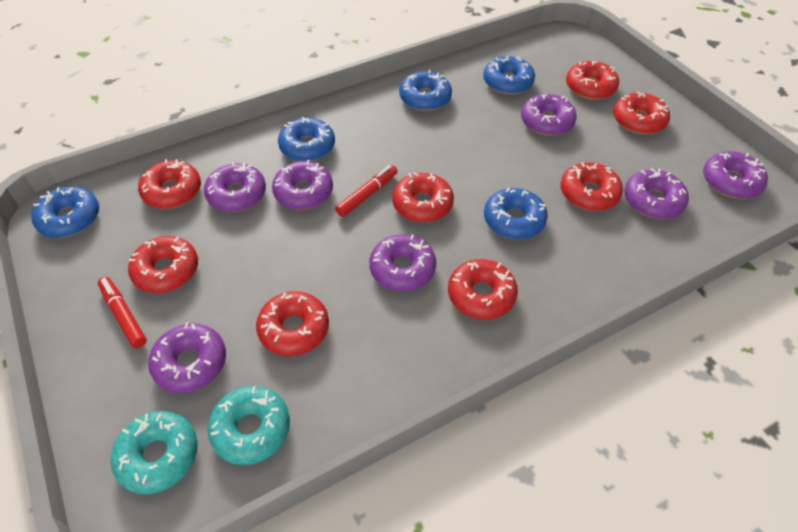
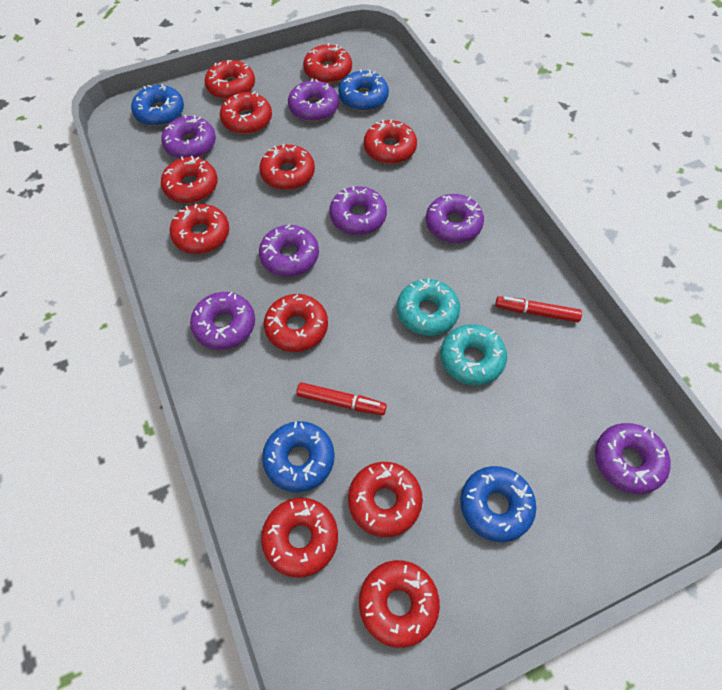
blue donut: [31,187,99,238] [278,117,335,161] [399,70,452,111] [483,56,535,94] [484,187,548,239] = 5 -> [131,84,184,126] [262,421,335,492] [338,69,389,111] [460,466,536,542] = 4
red donut: [128,236,198,293] [138,159,201,209] [256,291,329,356] [392,172,454,222] [448,259,518,320] [560,162,623,211] [566,61,619,100] [613,92,670,134] = 8 -> [161,156,218,203] [170,204,229,254] [205,60,255,100] [220,91,272,134] [259,144,315,190] [261,498,338,578] [264,294,328,352] [303,43,352,84] [348,462,423,537] [359,560,440,648] [364,119,417,164] = 11

